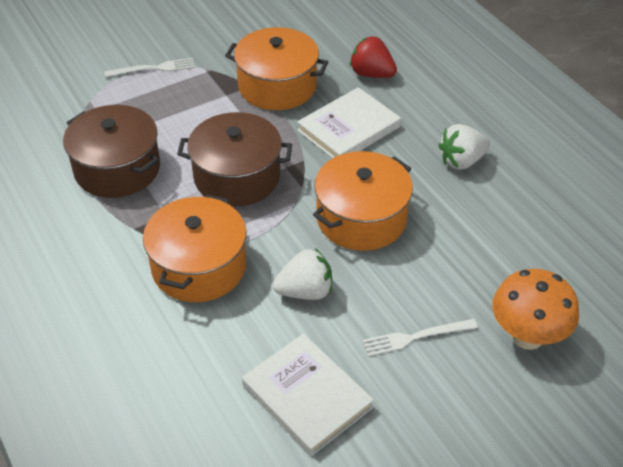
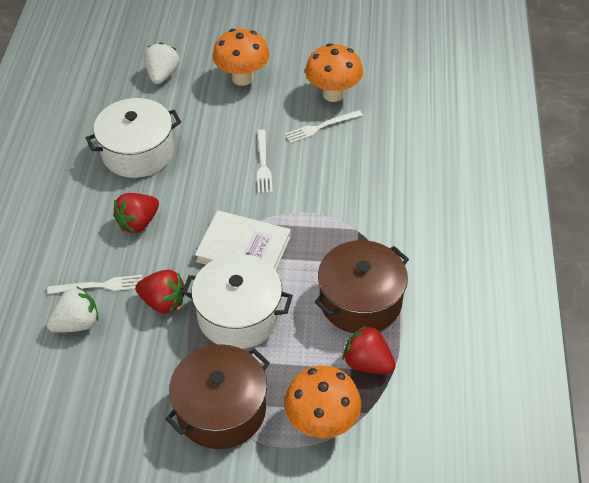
orange mushroom: [492,269,579,350] = 1 -> [212,29,270,86] [284,366,361,438] [305,43,363,102] = 3
orange pot: [143,194,247,302] [225,27,328,110] [313,151,413,251] = 3 -> none = 0
red strawberry: [350,36,397,78] = 1 -> [113,193,159,233] [135,270,185,314] [343,325,396,374] = 3
white book: [242,334,374,456] [297,87,401,158] = 2 -> [195,210,291,270] = 1
white fork: [104,58,195,77] [362,319,478,356] = 2 -> [47,275,142,294] [257,129,273,193] [285,110,363,143] = 3
white pot: none = 0 -> [86,98,181,178] [182,254,293,349] = 2

